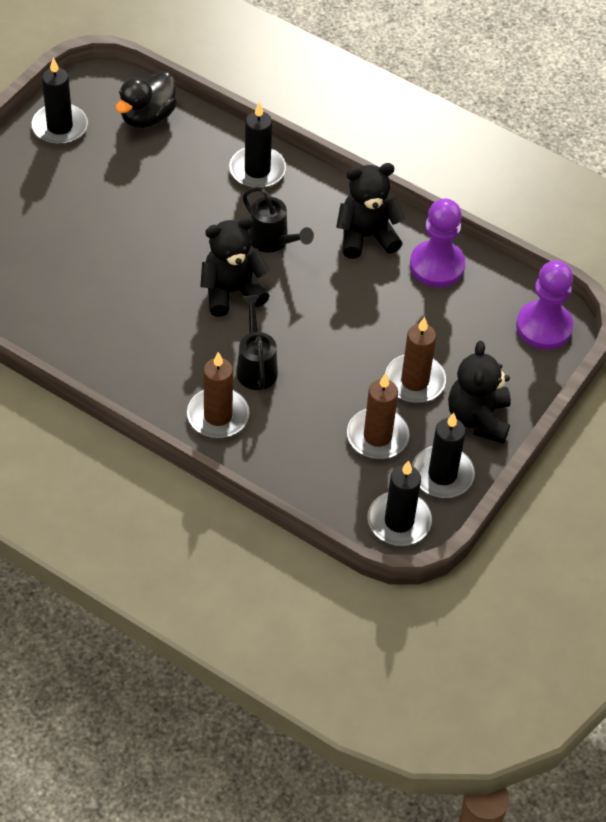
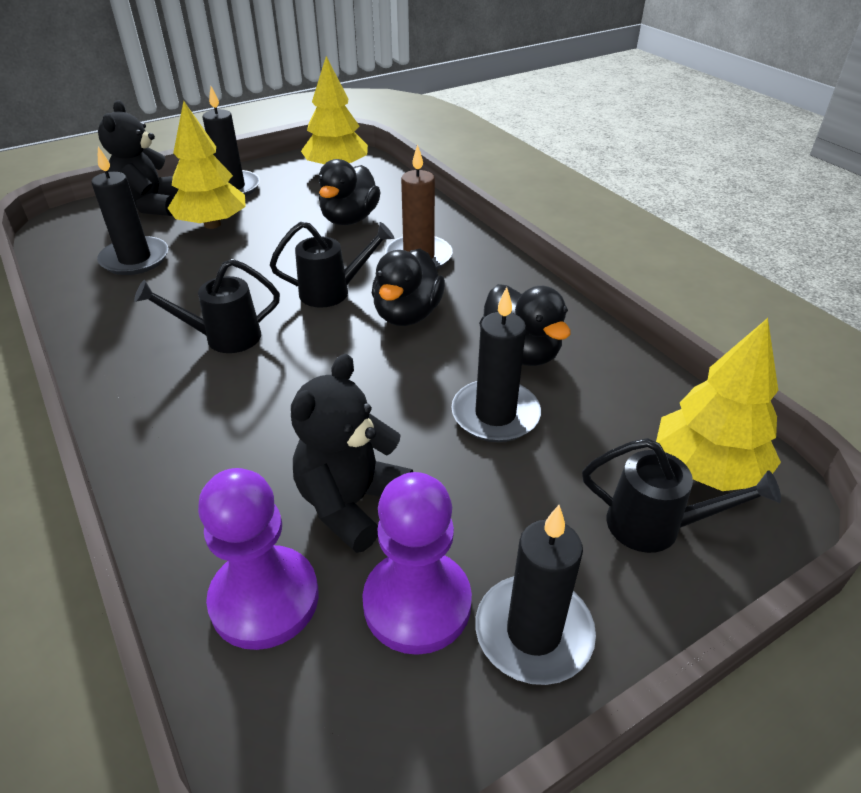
black duck: [116,71,177,128] = 1 -> [319,159,381,225] [372,249,445,326] [479,284,571,366] = 3
black teddy bear: [200,217,270,317] [336,163,406,259] [448,341,511,444] = 3 -> [98,100,179,216] [291,354,413,553] = 2
black watering can: [236,295,278,390] [242,187,314,253] = 2 -> [134,259,280,353] [270,222,394,308] [582,438,781,553] = 3
brown candle: [187,352,249,438] [347,373,410,459] [385,317,446,403] = 3 -> [385,144,453,269] = 1
yellow tree: none = 0 -> [168,101,246,229] [301,56,368,164] [656,318,781,491] = 3

